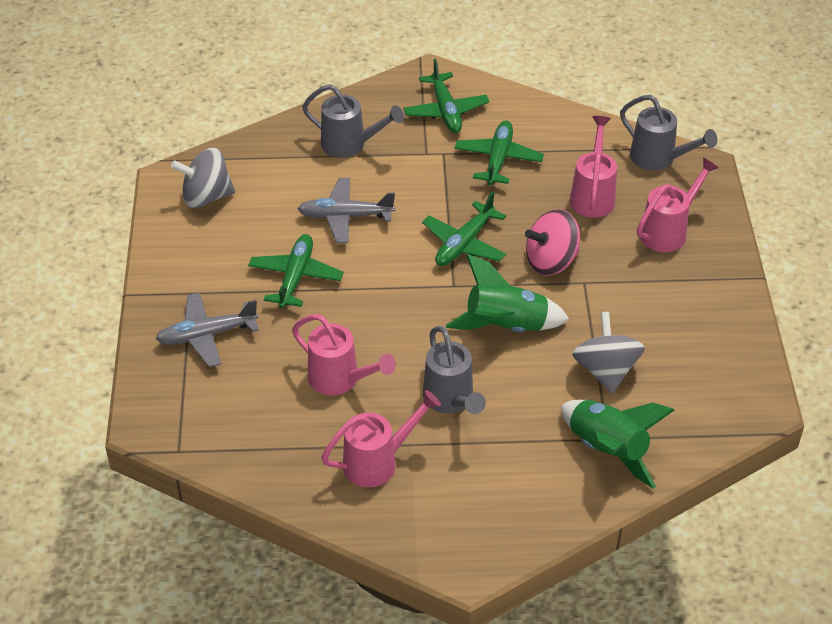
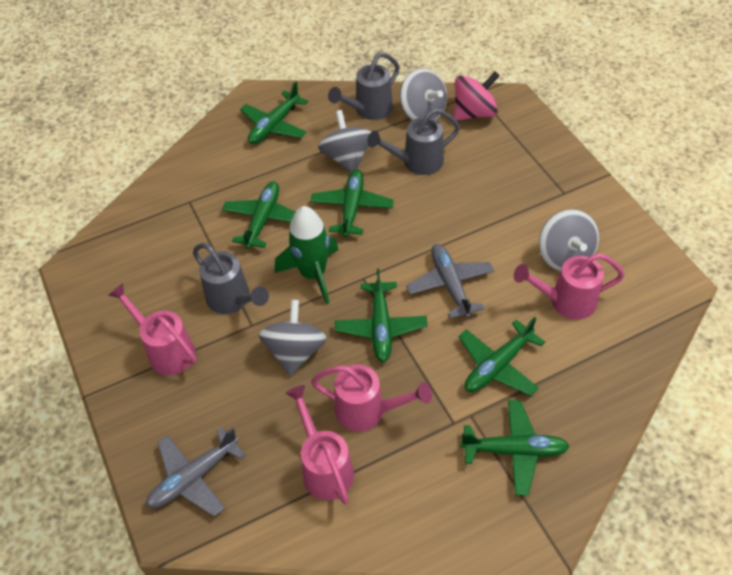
green plane: [248,234,344,308] [403,59,489,133] [422,192,506,266] [455,121,544,185] = 4 -> [222,181,295,249] [240,82,308,144] [310,169,394,237] [335,269,428,362] [458,317,545,396] [460,400,570,496] = 6
green rocket: [446,254,569,332] [561,400,674,489] = 2 -> [275,206,339,304] = 1
grey spinning top: [171,148,235,208] [572,312,645,394] = 2 -> [259,300,327,376] [318,110,371,173] [400,68,447,120] [539,209,599,271] = 4

